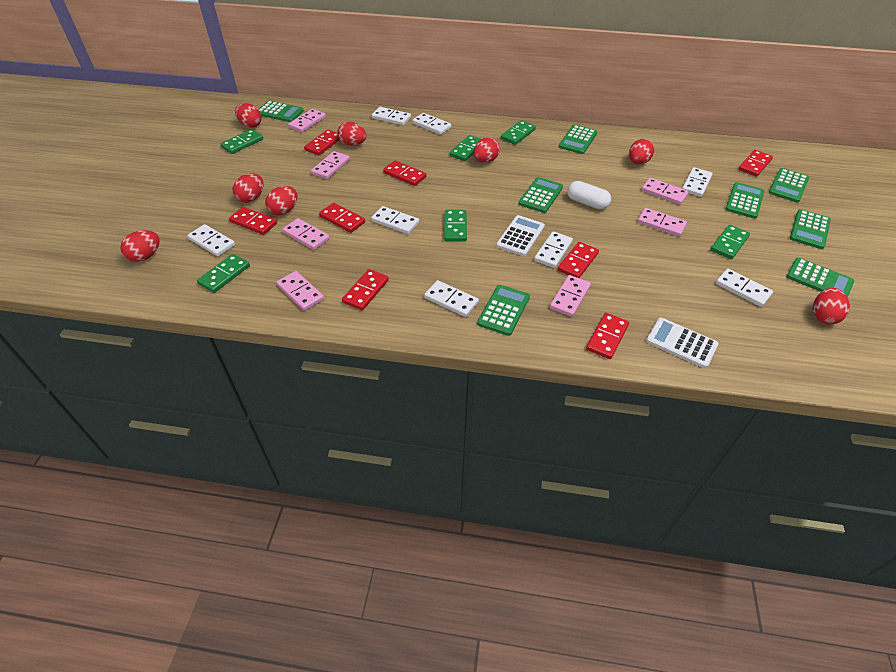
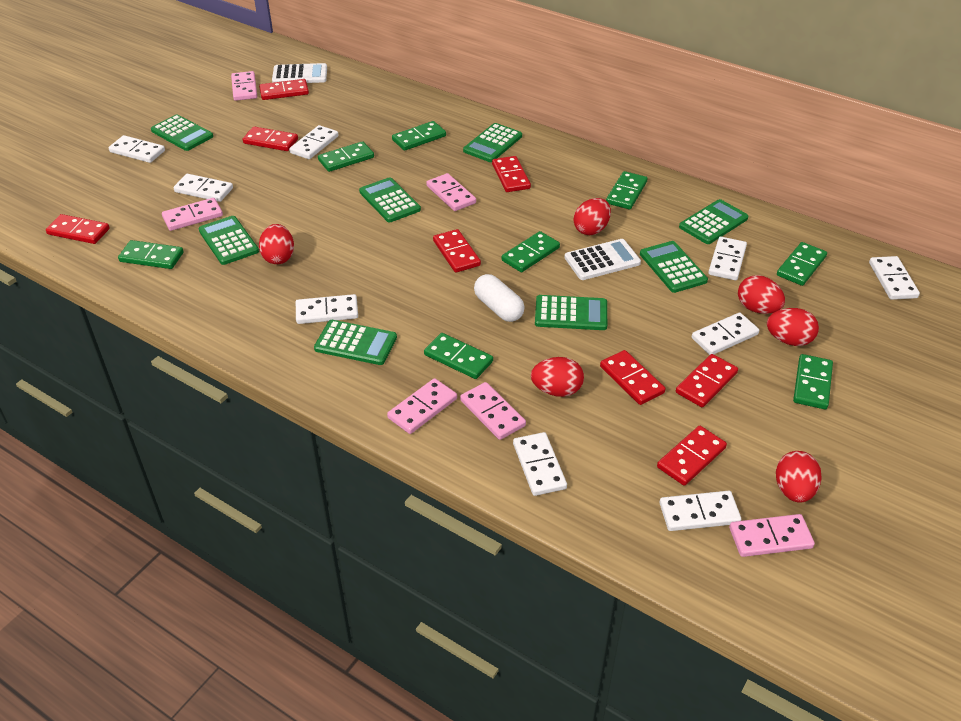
green domino: [197,254,250,293] [221,129,263,154] [444,210,467,242] [449,135,481,161] [501,120,536,145] [711,225,750,259] = 6 -> [118,240,183,269] [318,141,374,172] [392,121,446,151] [424,333,493,379] [501,231,560,272] [606,171,648,209] [777,242,827,286] [793,354,833,409] = 8
pink domino: [276,271,324,311] [282,218,330,250] [288,109,326,132] [311,151,350,179] [550,275,591,317] [637,208,687,237] [641,178,689,205] = 7 -> [162,198,223,231] [231,71,257,101] [387,378,457,434] [426,173,476,211] [460,382,526,440] [729,514,815,557] = 6
red egg: [120,230,160,262] [232,173,264,203] [235,103,262,128] [265,186,297,215] [337,122,366,146] [473,137,500,163] [629,139,654,165] [813,288,850,324] = 8 -> [259,224,294,264] [531,357,584,397] [574,198,611,235] [738,275,785,314] [767,308,819,346] [776,451,822,503] = 6
white domino: [187,224,235,256] [371,206,419,234] [372,107,411,125] [412,113,451,135] [424,280,479,317] [534,231,573,268] [682,167,713,197] [716,269,773,307] = 8 -> [109,135,165,163] [174,174,233,202] [289,125,338,159] [296,294,358,324] [513,432,567,496] [659,491,741,531] [692,312,759,355] [708,237,747,280] [869,256,920,300] = 9

